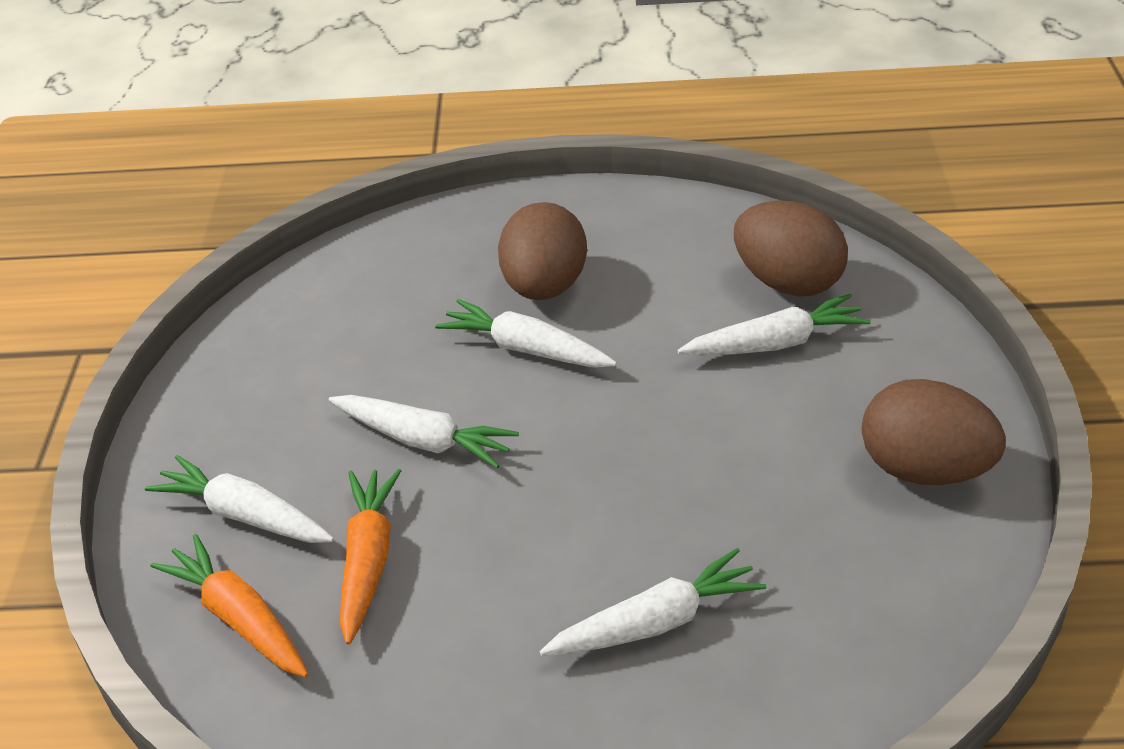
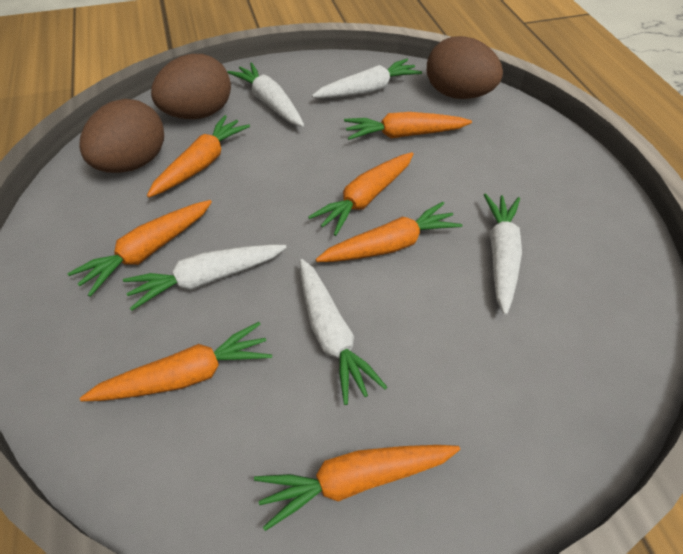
orange carrot: [150,534,309,678] [339,469,401,645] = 2 -> [68,200,212,297] [80,322,272,402] [147,115,250,198] [254,445,460,531] [308,152,414,236] [316,202,462,262] [344,112,472,140] = 7

